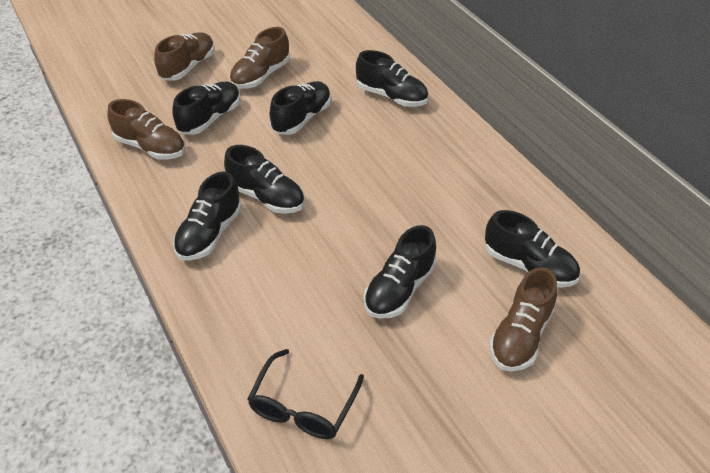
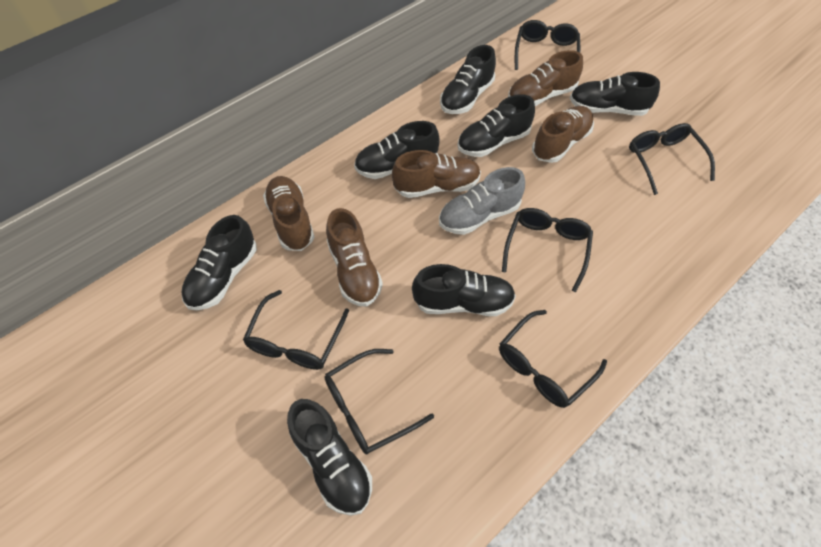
black glasses: [248,349,364,439] = 1 -> [243,290,349,370] [325,349,434,455] [499,310,607,408] [502,208,593,292] [515,20,580,70] [629,123,715,195] = 6
brown shoe: [107,99,185,160] [154,32,215,81] [230,27,290,89] [489,267,557,371] = 4 -> [263,176,315,251] [326,208,383,307] [392,150,481,198] [508,50,583,106] [532,106,594,163] = 5
grey shoe: none = 0 -> [439,167,525,235] = 1

